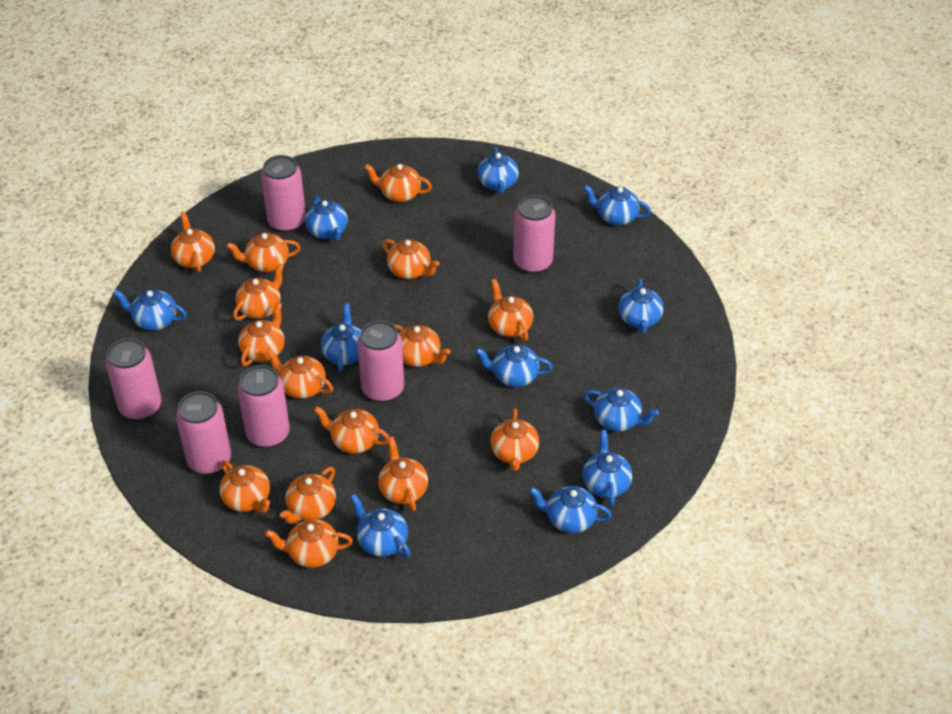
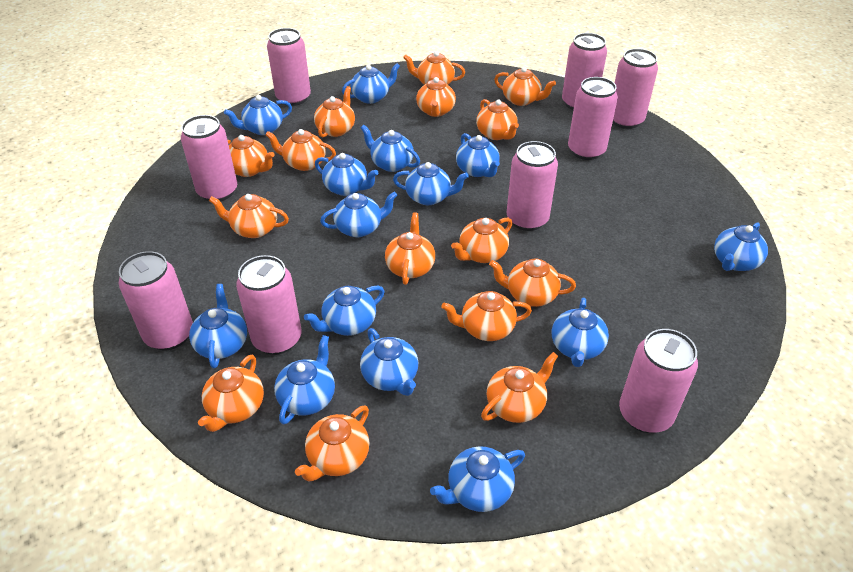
blue teapot: [113,289,187,331] [305,195,348,241] [321,303,361,372] [350,494,410,557] [475,345,553,387] [477,147,519,194] [529,486,611,533] [583,185,651,225] [583,430,632,507] [584,388,659,431] [618,279,663,333] = 11 -> [189,284,247,369] [224,95,292,135] [274,335,335,425] [304,286,384,336] [315,153,378,196] [320,192,398,237] [342,63,400,104] [360,328,418,396] [361,125,420,172] [393,162,469,205] [430,446,525,512] [456,133,500,177] [552,298,609,367] [714,222,768,271] = 14
pink can: [106,338,162,420] [176,391,231,475] [237,365,290,448] [261,155,306,233] [357,320,404,402] [513,195,555,274] = 6 -> [119,251,193,350] [181,115,237,201] [236,255,301,355] [267,28,311,106] [507,141,558,231] [562,33,607,110] [568,77,618,160] [613,49,658,129] [619,329,698,433] = 9

